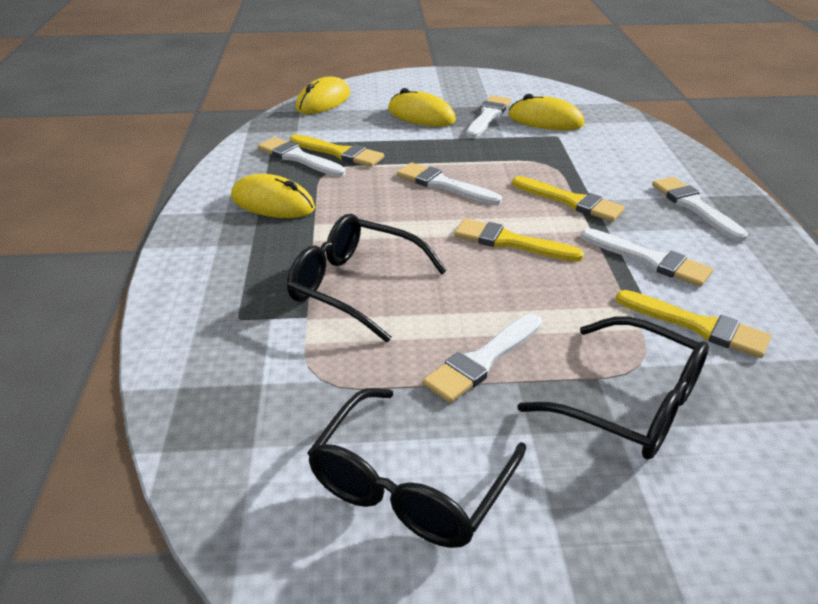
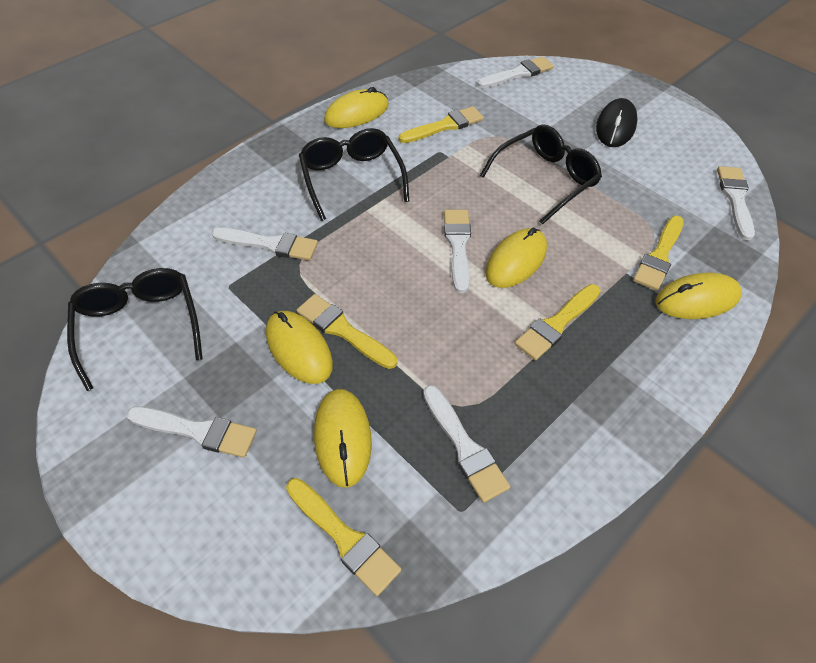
black mouse: none = 0 -> [596,98,638,147] = 1
yellow brush: [290,134,384,167] [454,219,584,262] [512,176,625,222] [616,290,771,358] = 4 -> [286,478,401,596] [297,294,397,369] [399,106,484,143] [514,284,601,360] [633,216,684,291] = 5
yellow mouse: [231,174,315,218] [296,76,350,114] [388,88,456,126] [509,94,585,130] = 4 -> [266,311,333,384] [314,389,372,488] [324,87,389,128] [485,228,547,288] [655,273,742,319] = 5

